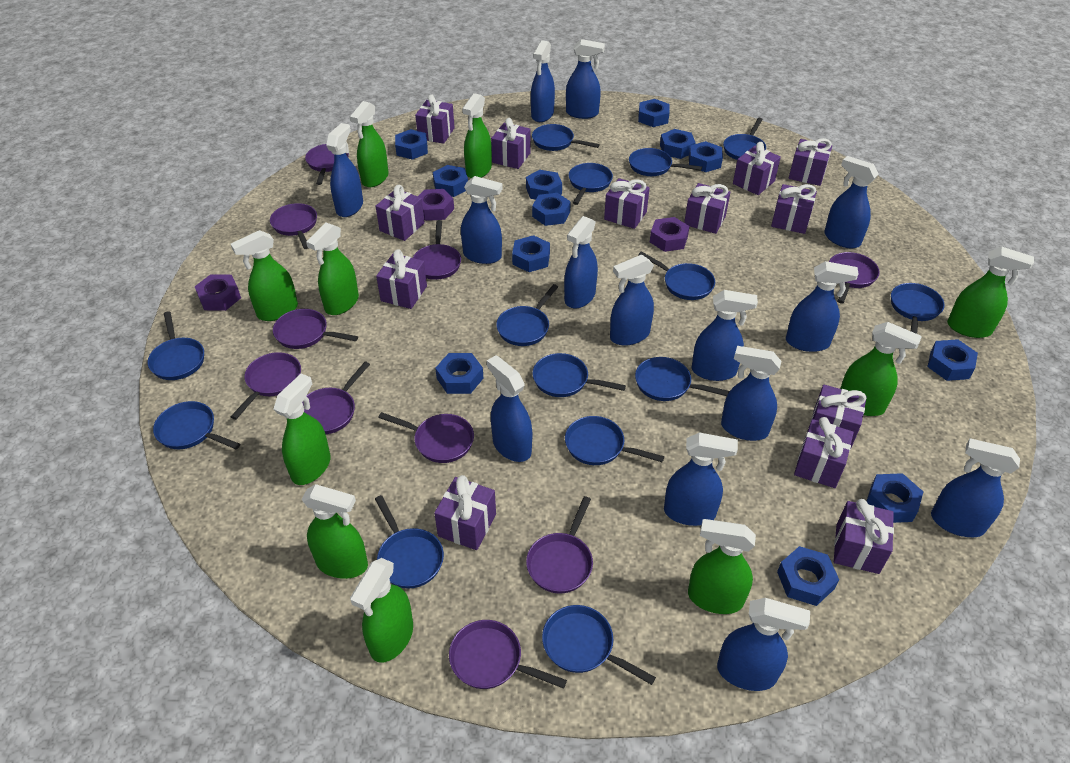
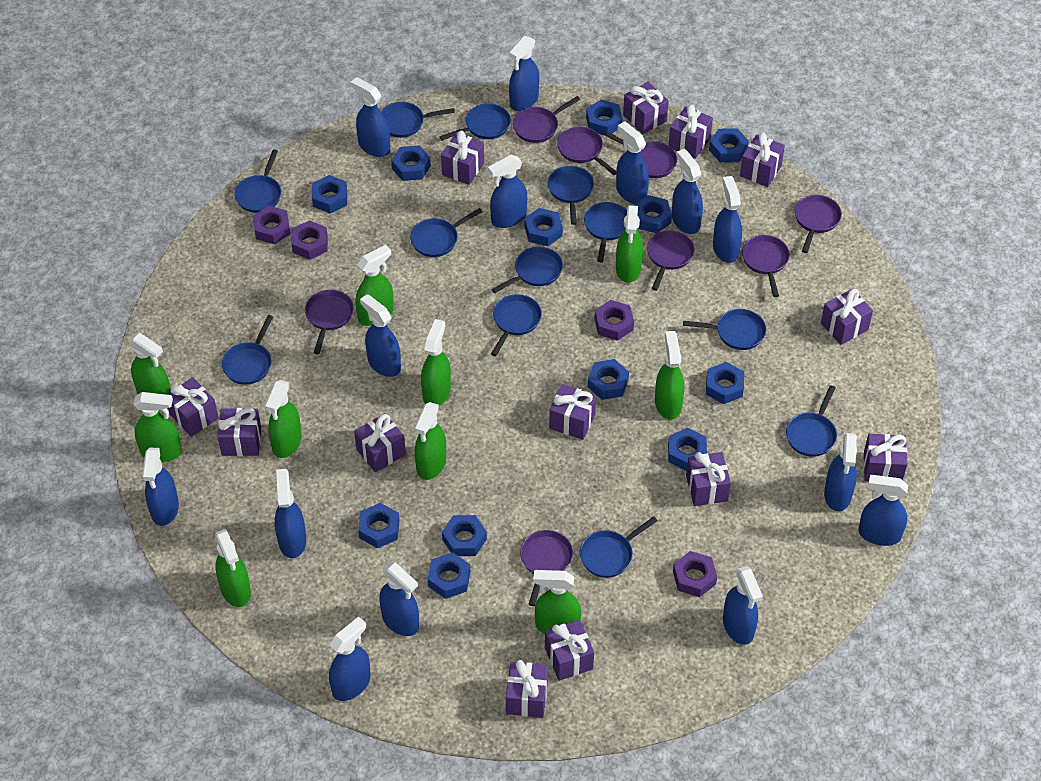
blue pan: [148,311,204,380] [153,401,240,449] [375,495,444,589] [496,284,558,346] [532,124,600,151] [532,353,626,397] [542,605,656,685] [565,416,664,465] [569,163,613,205] [629,148,702,176] [635,357,730,401] [638,251,715,300] [723,118,766,160] [891,283,944,334] = 14 -> [222,315,273,385] [234,149,281,213] [381,102,455,138] [410,208,482,257] [440,103,511,141] [491,294,542,356] [492,247,563,293] [548,166,594,225] [580,516,657,578] [584,202,627,262] [683,309,766,350] [786,385,837,457] = 12
purple nut: [195,274,241,311] [418,189,454,221] [650,217,690,252] = 3 -> [253,206,290,244] [291,220,328,260] [594,300,634,341] [673,551,717,597] = 4
purple pan: [231,352,301,420] [270,203,317,249] [273,309,358,349] [302,362,370,434] [305,144,349,185] [378,412,474,463] [413,220,461,280] [449,620,567,689] [526,496,593,594] [829,252,880,303] = 10 -> [305,290,354,354] [513,96,580,143] [520,530,573,606] [557,126,616,175] [606,132,677,178] [647,230,695,291] [742,235,790,297] [795,195,842,253] = 8

